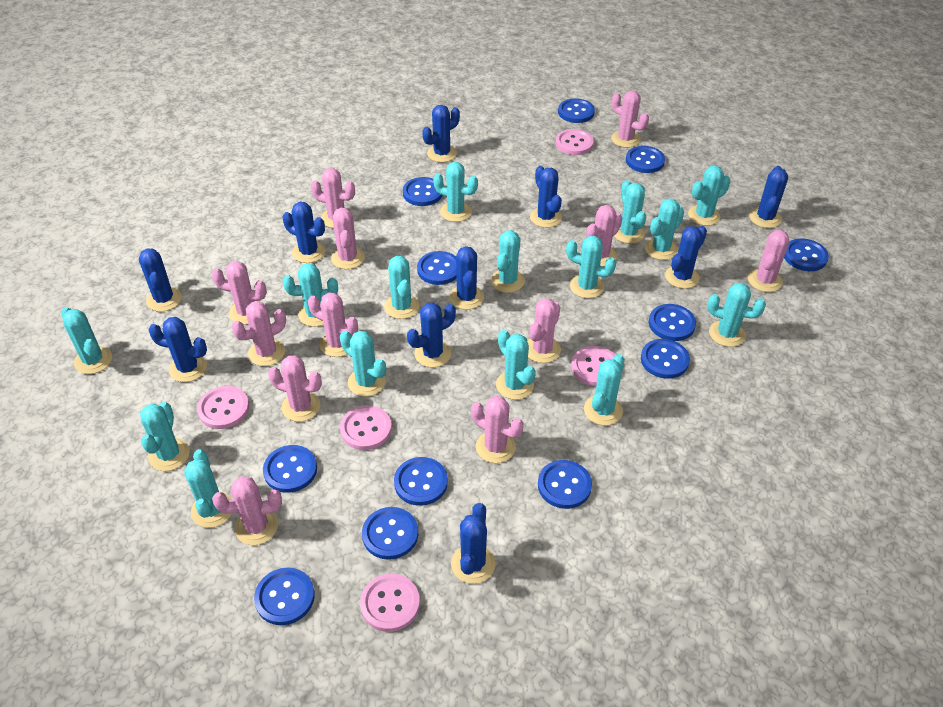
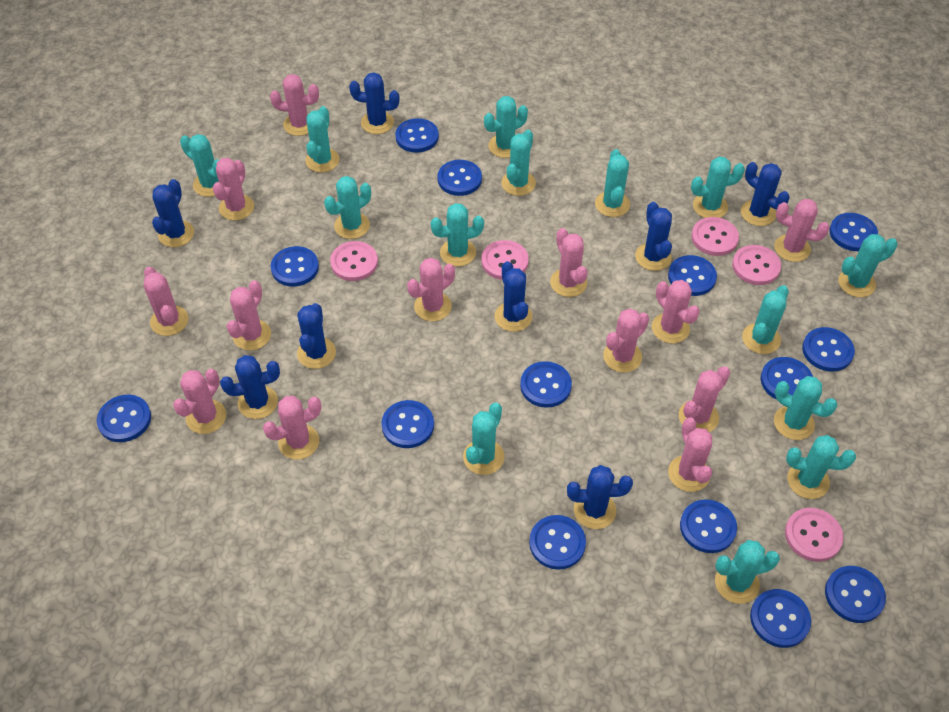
blue button: [254,568,315,625] [263,445,317,493] [362,507,418,560] [394,457,448,506] [403,177,442,206] [417,251,457,285] [538,460,592,509] [558,98,595,123] [626,146,665,173] [641,339,690,379] [649,304,696,341] [784,238,829,271] = 12 -> [97,395,151,442] [271,246,319,287] [381,400,434,448] [395,118,439,153] [437,160,482,196] [520,361,572,408] [529,515,586,570] [668,255,717,296] [680,499,737,553] [750,589,811,648] [760,357,813,400] [802,327,855,372] [825,566,886,623] [829,213,878,251] = 14
blue cactus: [139,249,182,312] [149,317,207,382] [283,202,325,263] [407,302,456,368] [422,105,460,162] [449,246,484,310] [451,503,495,584] [530,166,562,228] [665,226,707,289] [749,166,788,228] = 10 -> [152,179,194,247] [220,355,280,419] [297,303,336,369] [349,72,400,134] [495,261,532,332] [567,465,633,529] [635,202,672,271] [741,162,790,226] = 8
pink cactus: [212,261,267,325] [212,476,282,545] [232,301,286,366] [268,355,322,422] [308,293,358,357] [311,168,355,228] [331,207,365,269] [471,396,524,463] [527,298,561,363] [587,205,622,266] [611,91,649,148] [748,230,789,292] = 12 -> [144,267,188,336] [173,369,226,434] [213,158,254,220] [227,280,271,350] [263,396,321,460] [270,74,319,136] [407,258,455,321] [550,228,588,297] [603,309,649,373] [652,280,700,344] [668,417,712,492] [679,366,730,432] [774,199,830,262] = 13
turquoise cactus: [61,307,112,374] [140,402,190,471] [184,449,232,528] [283,263,338,327] [340,331,386,397] [384,256,420,319] [433,162,478,222] [491,230,525,293] [496,330,536,400] [566,236,616,298] [584,354,625,426] [614,180,646,244] [645,199,684,260] [688,166,730,226] [707,283,766,347] = 15 -> [180,134,219,197] [305,106,340,173] [324,176,371,239] [431,203,484,266] [463,403,504,475] [484,96,528,158] [501,130,536,196] [595,149,630,217] [691,157,745,218] [715,540,780,604] [742,285,789,354] [774,376,838,440] [786,435,856,499] [838,234,898,297] = 14

